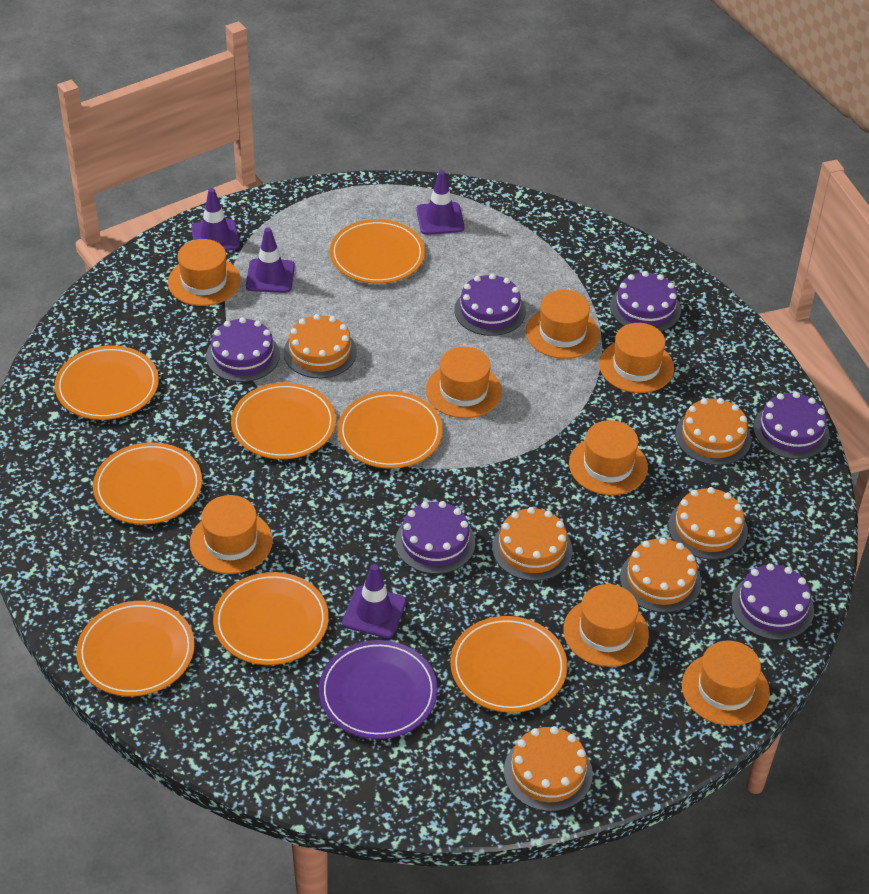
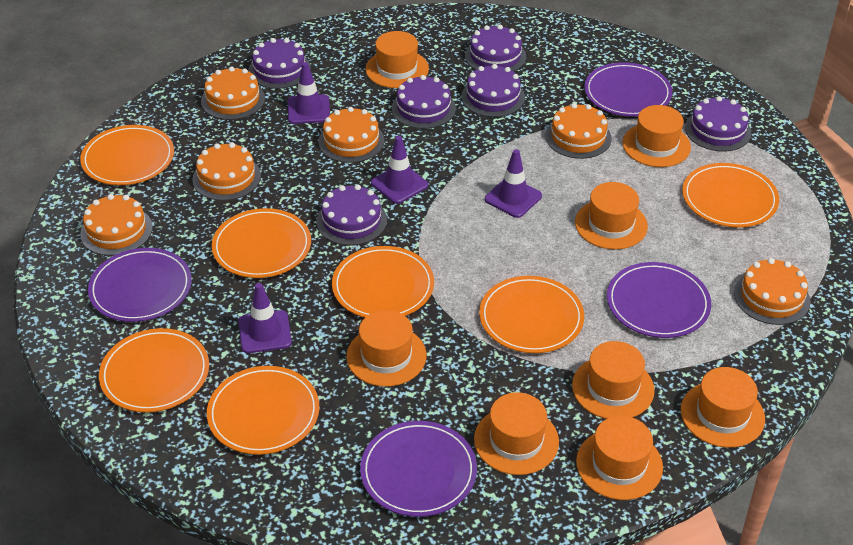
orange plate: [55,345,159,420] [76,601,195,696] [93,442,202,525] [213,572,329,665] [231,382,336,459] [330,219,425,284] [338,391,443,469] [450,616,567,713] = 8 -> [80,125,174,185] [99,328,209,412] [207,366,319,455] [212,208,311,278] [332,246,434,318] [479,276,584,353] [682,163,779,227] = 7
purple plate: [319,640,438,739] = 1 -> [88,248,192,322] [360,421,477,517] [584,62,672,117] [607,262,711,338] = 4

